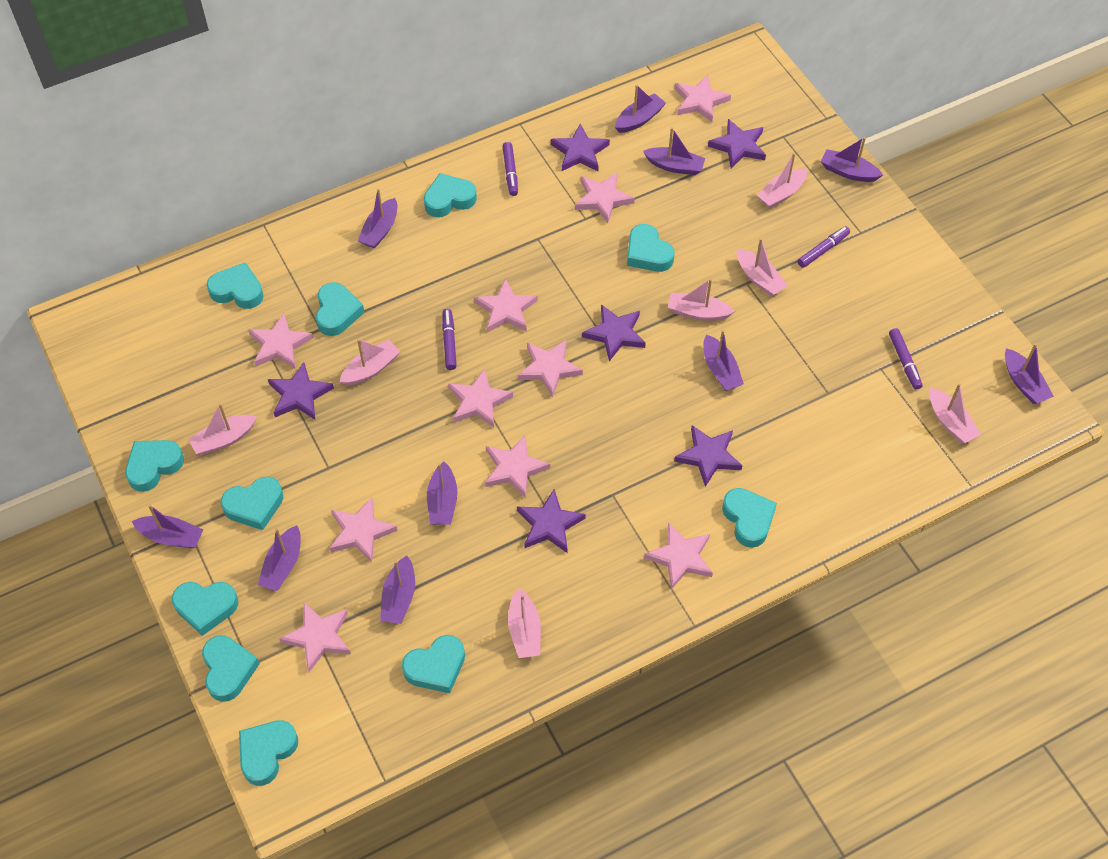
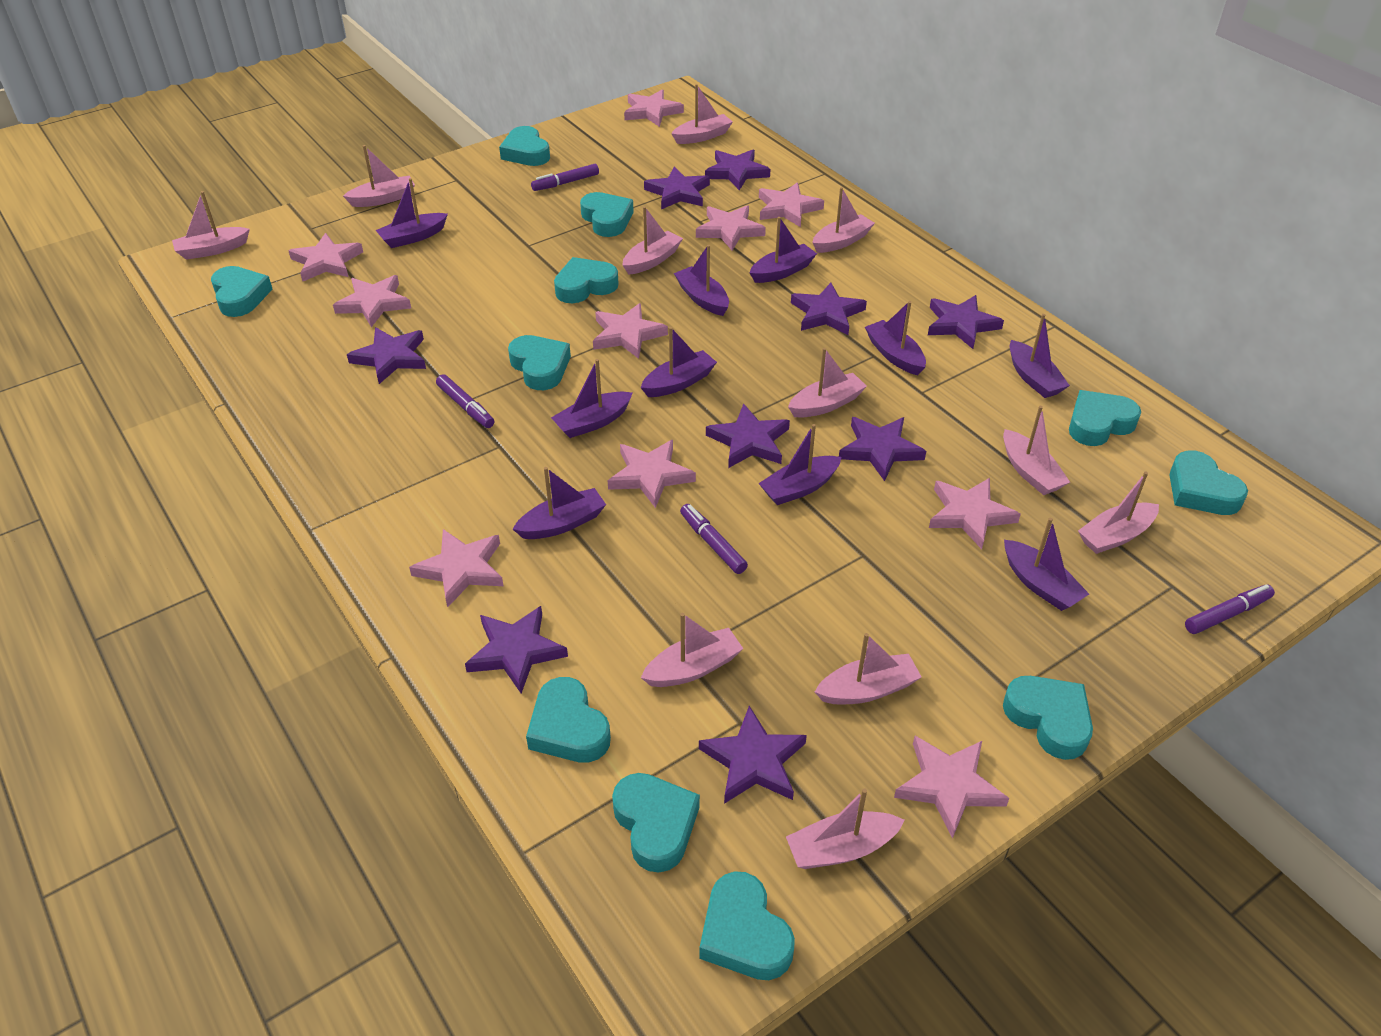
pink boat: [188,403,257,455] [340,339,401,386] [508,588,541,658] [668,279,735,321] [737,238,788,296] [757,153,807,208] [929,383,981,443] = 7 -> [172,191,250,260] [343,145,415,207] [623,206,683,275] [641,613,743,687] [671,84,733,144] [786,789,904,869] [788,348,867,418] [812,187,875,253] [815,633,922,704] [1003,406,1070,495] [1078,472,1159,554] = 11
purple star: [268,362,334,420] [517,489,586,553] [551,124,610,171] [582,304,646,361] [674,425,742,487] [708,119,766,168] = 6 -> [347,327,426,384] [465,606,568,693] [644,167,710,209] [699,706,807,804] [705,150,770,190] [706,404,790,468] [791,283,867,335] [839,417,926,481] [928,295,1004,349] = 9

